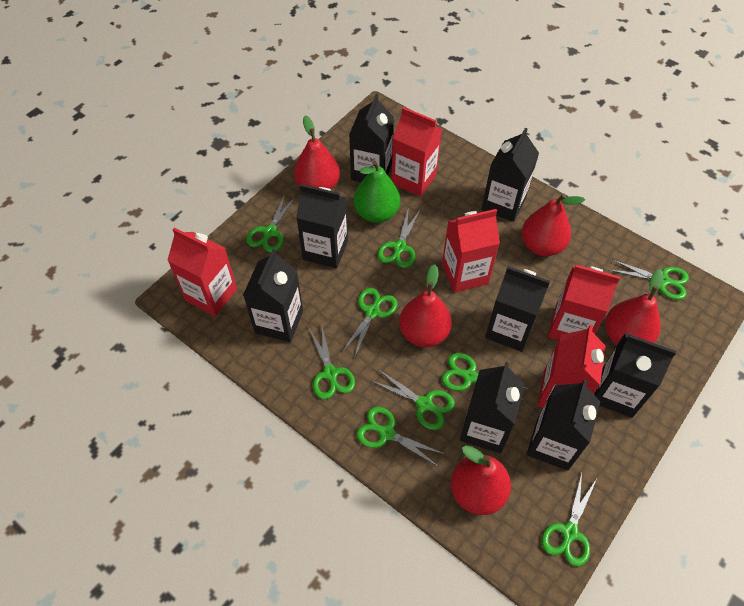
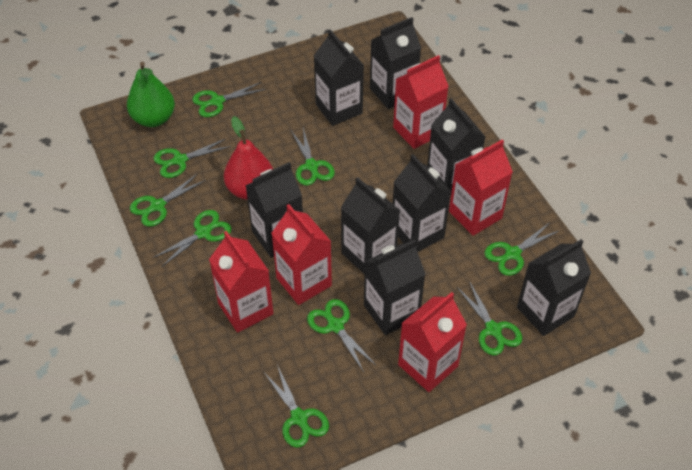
red pear: [294,115,340,190] [399,264,452,347] [451,445,511,515] [522,193,585,256] [605,269,663,345] = 5 -> [224,116,273,200] = 1

